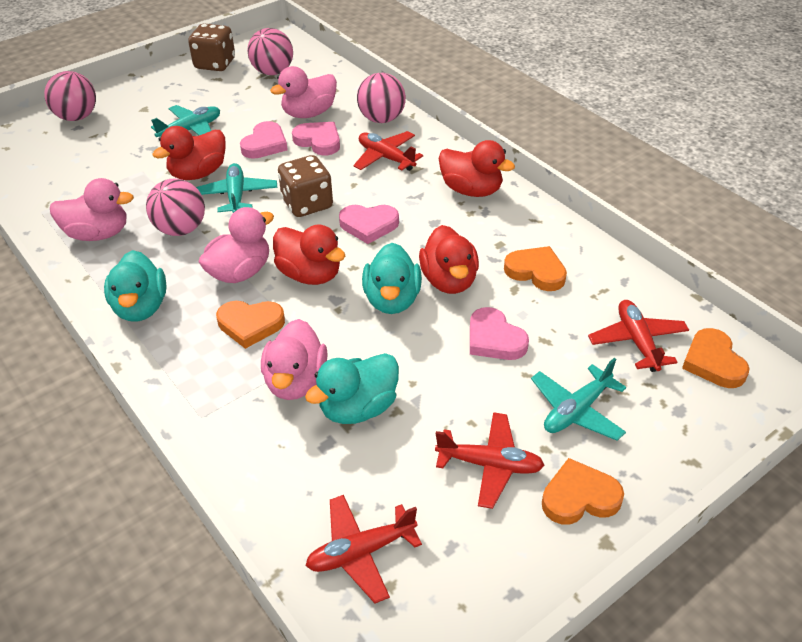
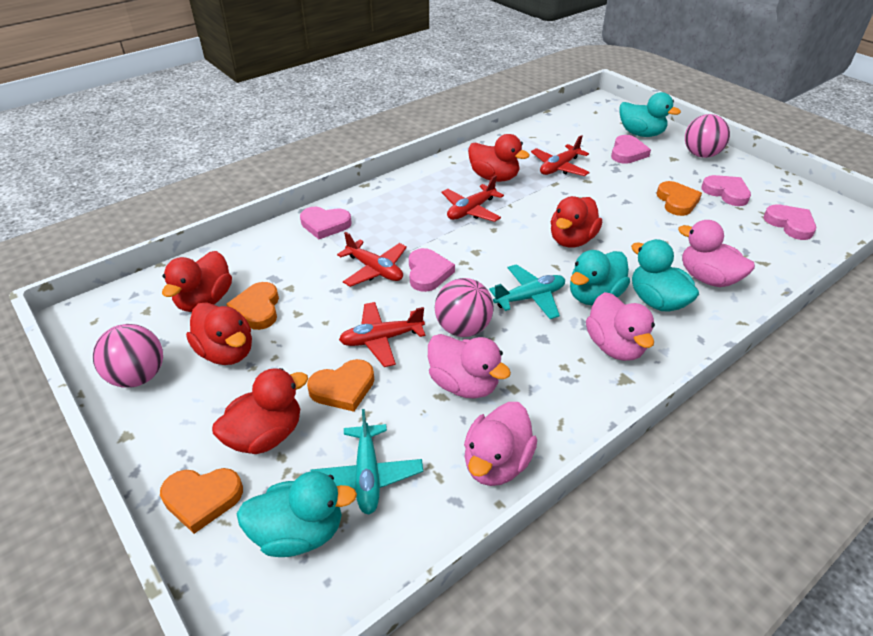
brown dice: [188,23,235,71] [278,155,333,217] = 2 -> none = 0
pink ball: [44,71,96,121] [146,179,205,236] [247,28,293,75] [357,73,406,123] = 4 -> [93,324,163,388] [435,278,494,337] [685,114,730,158] = 3
pink heart: [240,121,288,159] [292,122,340,155] [339,205,399,244] [470,307,529,360] = 4 -> [300,207,352,239] [409,248,455,292] [611,135,651,164] [702,175,751,206] [763,204,816,240] = 5
red duck: [152,126,225,180] [273,224,345,285] [419,225,479,294] [438,140,515,197] = 4 -> [162,251,232,312] [186,302,252,365] [212,368,308,454] [468,134,530,182] [551,196,602,248] = 5
turquoise duck: [104,250,167,321] [305,353,399,424] [362,242,422,314] = 3 -> [237,471,357,557] [570,250,630,305] [619,92,681,137] [631,239,699,311] = 4
turquoise plane: [151,105,220,137] [196,163,277,213] [531,358,626,441] = 3 -> [311,409,423,515] [489,264,565,319] = 2

